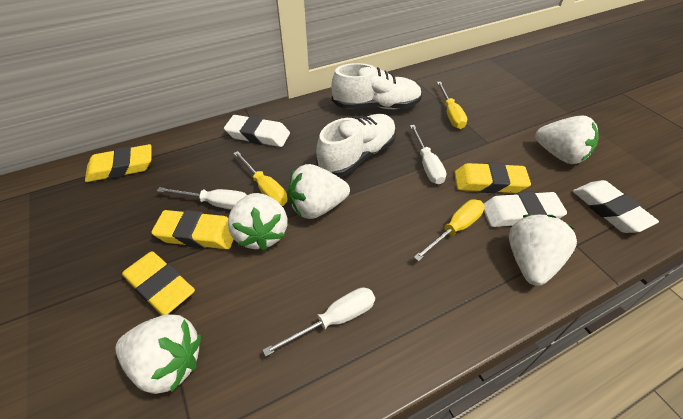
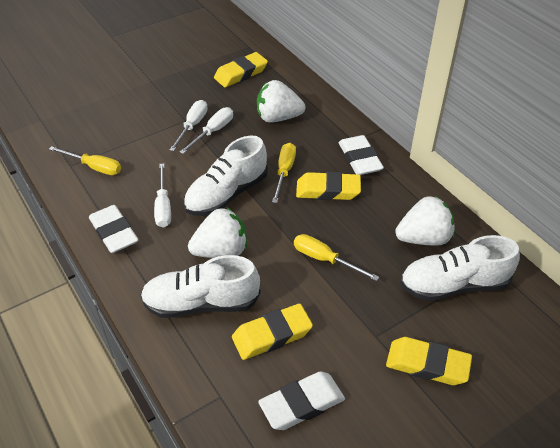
white shoe: [316,114,396,177] [331,63,422,109] = 2 -> [140,255,260,318] [183,136,268,216] [400,235,520,301] = 3
white strawberry: [115,314,201,394] [228,193,288,251] [288,164,350,219] [509,214,577,286] [535,115,599,164] = 5 -> [188,208,247,258] [257,80,306,123] [395,196,455,246] = 3

